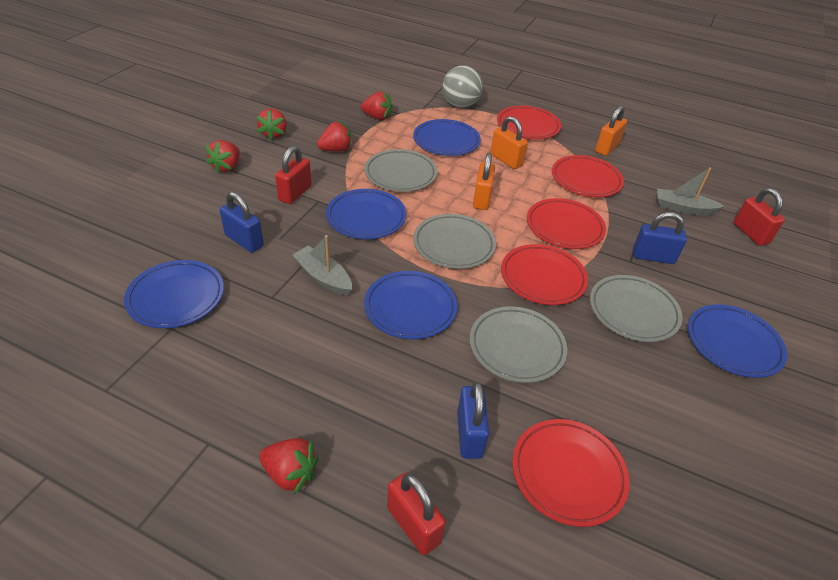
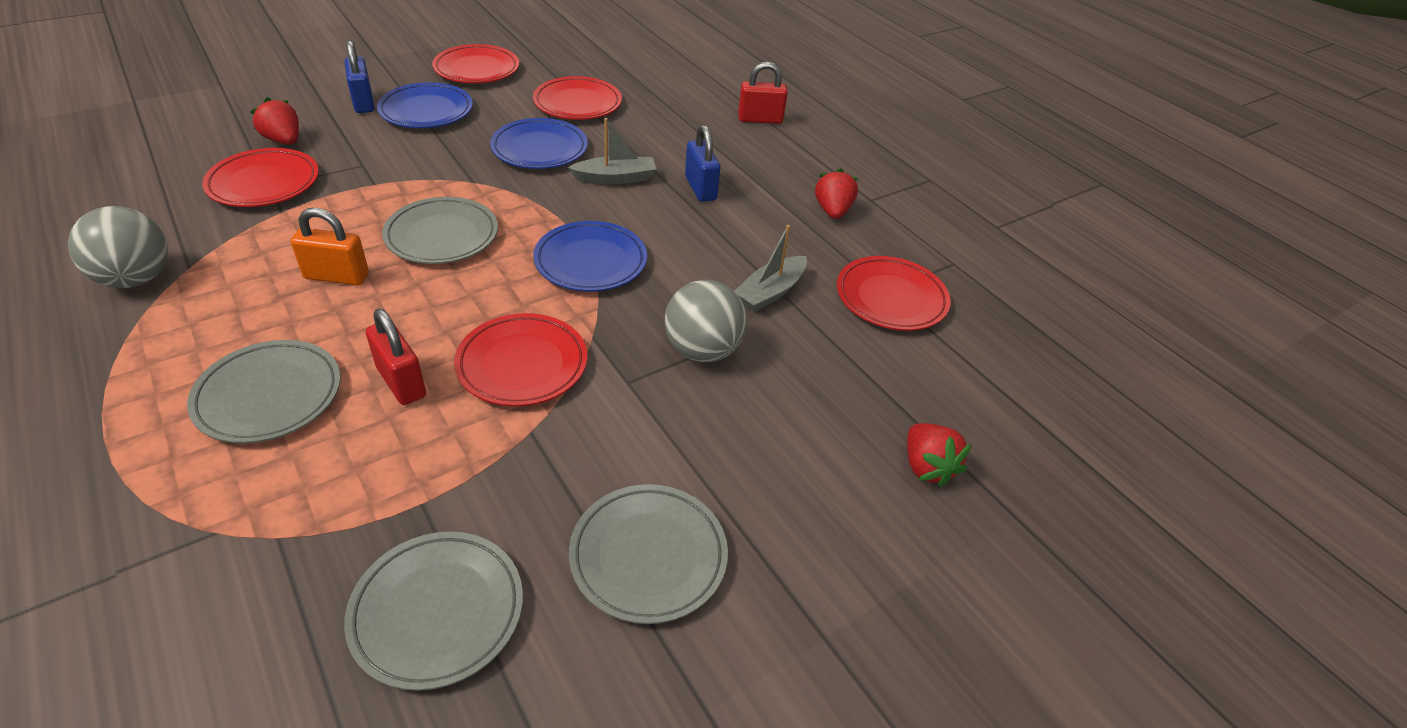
blue padlock: [220,192,264,253] [457,382,489,459] [633,212,687,264] = 3 -> [345,40,374,113] [685,125,720,202] = 2
blue plate: [124,260,224,328] [326,189,406,239] [364,271,457,339] [413,119,481,156] [688,304,787,378] = 5 -> [377,82,473,128] [490,118,588,169] [533,221,647,292] = 3
grey ball: [442,65,483,108] = 1 -> [68,206,168,288] [665,280,747,362] = 2
orange padlock: [473,153,495,210] [490,116,528,169] [595,105,627,156] = 3 -> [291,208,369,285] = 1
red padlock: [275,146,312,204] [387,473,446,555] [734,188,785,246] = 3 -> [366,309,426,405] [738,62,788,124] = 2
red strawberry: [206,140,240,173] [256,108,287,140] [259,438,319,494] [317,121,352,152] [360,91,392,120] = 5 -> [250,97,299,145] [815,168,858,219] [907,423,972,487] = 3

